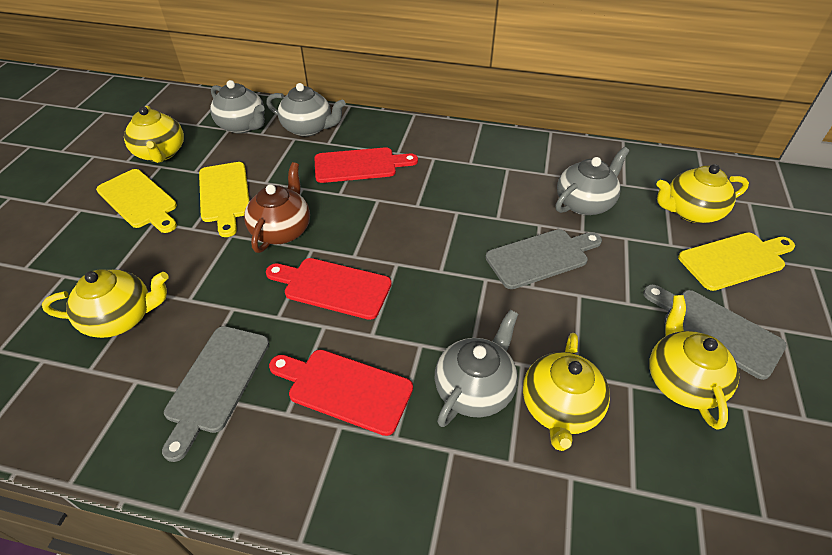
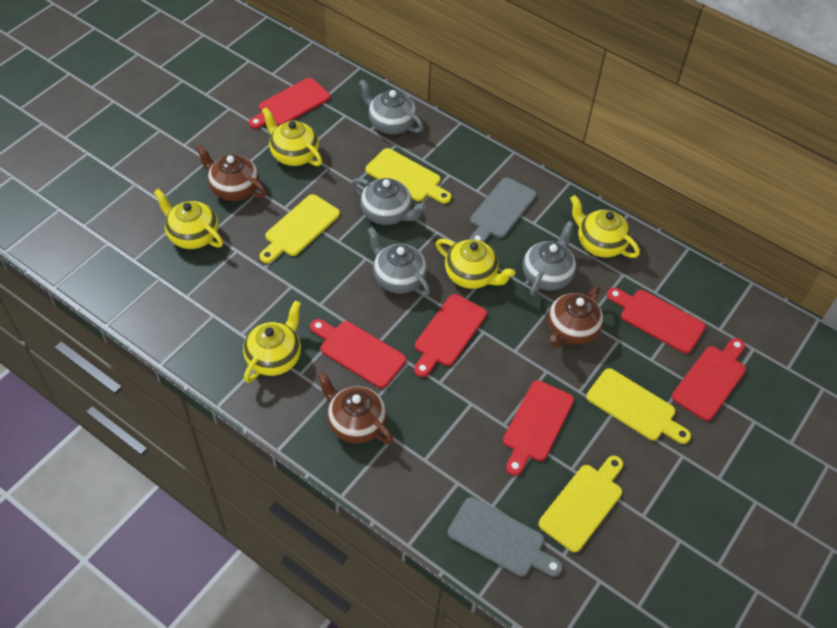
brown teapot: [244,162,310,253] = 1 -> [196,144,266,201] [317,371,393,444] [548,286,604,348] = 3
grey cutting board: [162,326,269,462] [485,229,602,289] [643,284,787,380] = 3 -> [448,497,563,577] [470,178,537,242] = 2
red cutting board: [266,258,392,320] [269,350,413,436] [314,147,418,183] = 3 -> [249,78,330,129] [310,319,406,388] [414,294,487,377] [503,380,574,476] [607,288,706,354] [672,338,746,421] = 6
yellow cutting board: [96,169,177,233] [199,162,250,237] [678,232,795,291] = 3 -> [260,194,340,263] [366,148,451,204] [539,456,623,552] [586,368,691,444] = 4

